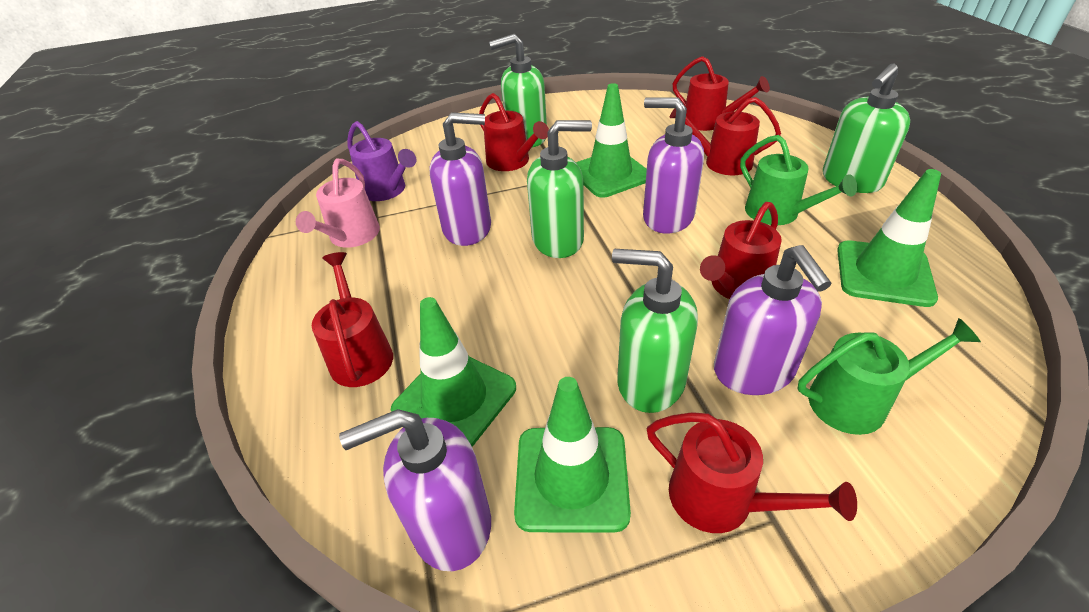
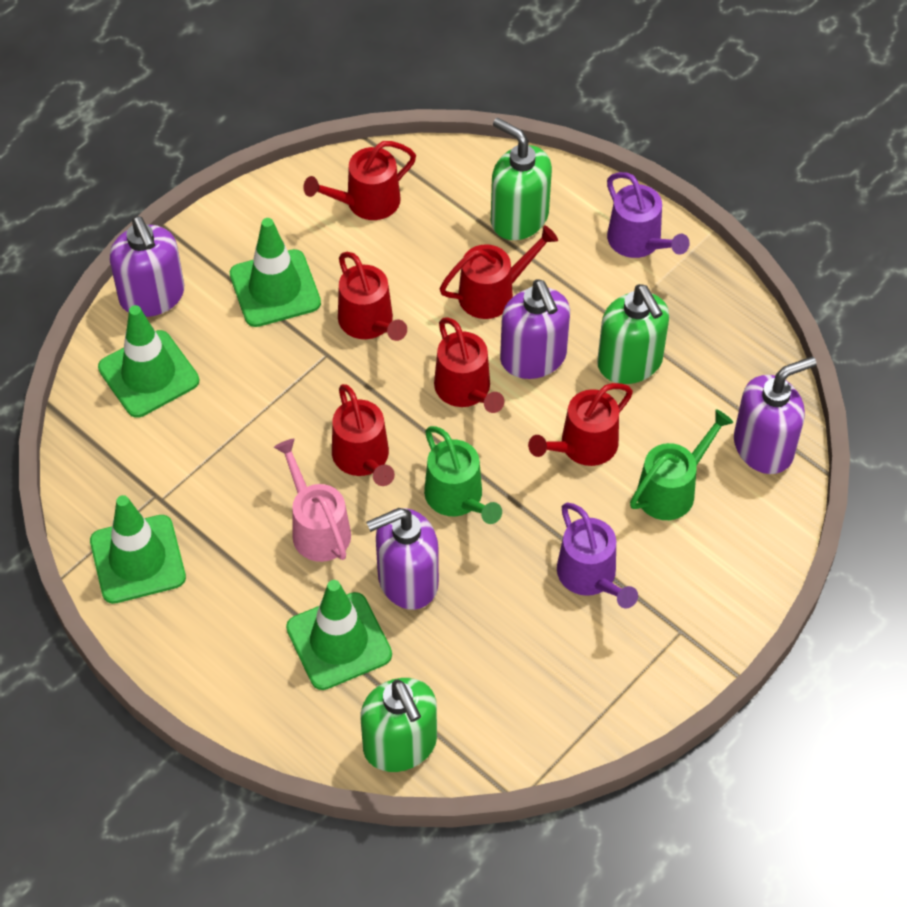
green soap dispenser: [489,34,547,148] [527,120,592,258] [612,249,698,413] [823,64,910,193] = 4 -> [360,678,437,772] [491,118,552,240] [597,284,669,384] = 3
purple watering can: [347,121,416,201] = 1 -> [557,502,638,608] [607,172,690,258] = 2

